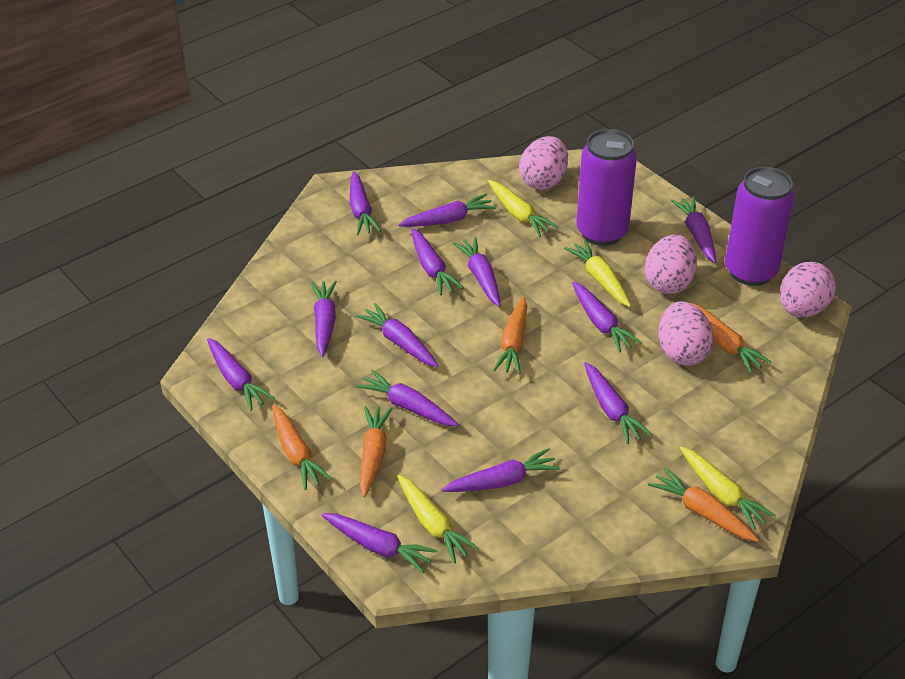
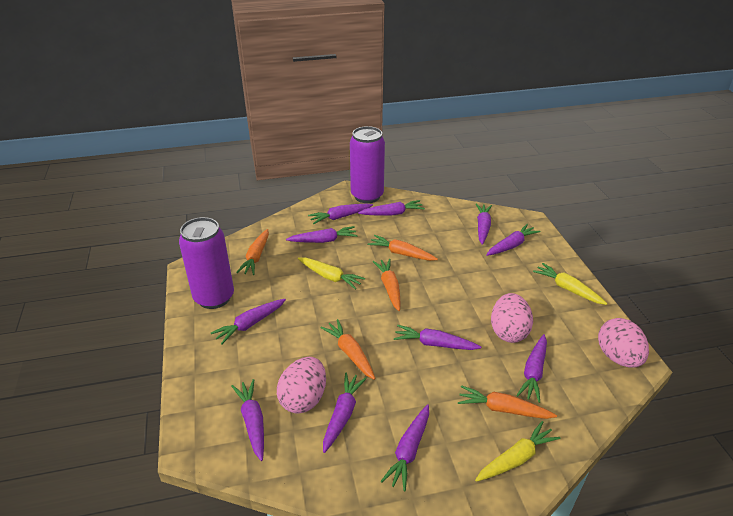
pink egg: [519,136,568,190] [645,235,697,294] [659,301,713,366] [780,262,836,317] = 4 -> [277,357,326,414] [491,293,533,343] [598,318,649,368] = 3
purple carrot: [207,338,275,411] [311,281,337,357] [322,513,438,573] [350,171,381,235] [356,303,438,367] [356,370,458,426] [398,194,496,227] [411,228,464,295] [442,448,560,492] [453,237,501,307] [572,282,642,353] [584,362,652,444] [671,196,716,263] = 13 -> [211,299,286,345] [232,379,264,461] [286,226,358,243] [308,204,373,224] [323,372,367,453] [358,200,425,216] [380,404,429,491] [394,325,481,350] [476,204,492,245] [486,224,540,256] [517,334,547,403] = 11
yellow carrot: [397,475,479,563] [488,180,559,237] [564,240,631,307] [680,446,776,530] = 4 -> [298,258,365,290] [475,421,561,482] [533,263,607,305] = 3

